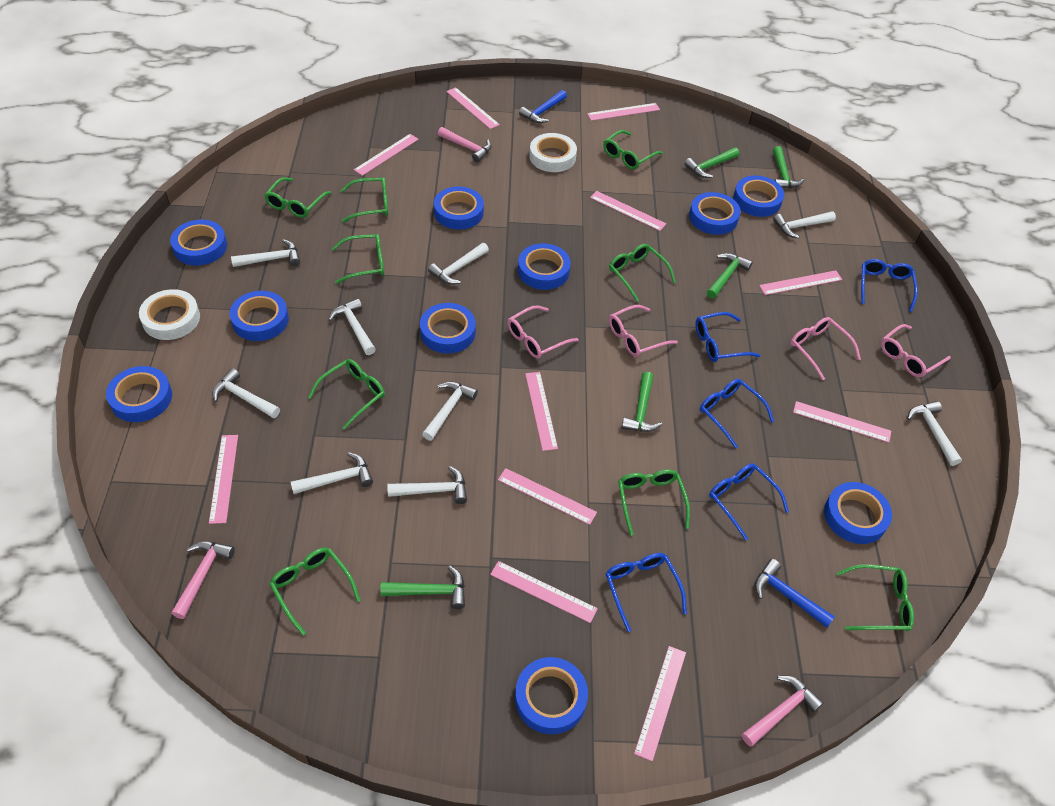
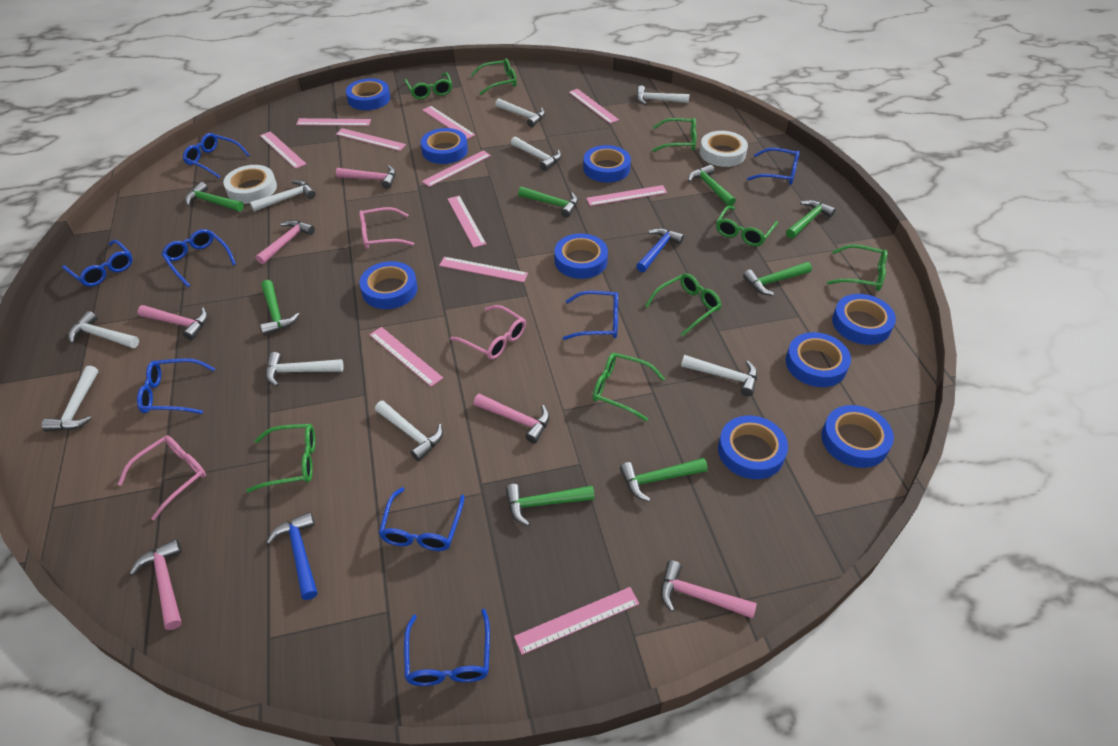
blue glasses: [605,553,687,632] [695,312,760,362] [700,379,774,449] [709,463,789,541] [861,259,918,312] = 5 -> [62,240,133,287] [137,358,216,414] [161,229,236,287] [183,133,249,178] [379,487,465,551] [404,609,490,686] [563,291,618,340] [747,148,800,185] = 8
blue tape: [106,366,172,422] [170,220,227,266] [230,291,289,341] [420,303,476,354] [434,187,484,230] [515,657,588,734] [518,243,571,290] [689,192,741,235] [733,175,784,217] [824,482,892,544] = 10 -> [346,78,390,110] [359,261,417,309] [421,128,468,164] [554,233,608,279] [583,145,631,183] [718,415,788,479] [786,332,851,387] [821,405,894,468] [832,294,896,345] = 9
green glasses: [264,177,331,218] [270,548,360,635] [308,359,385,430] [332,234,384,284] [340,177,388,223] [603,130,663,169] [609,244,676,302] [618,469,690,536] [837,564,914,631] = 9 -> [246,424,315,493] [404,72,452,99] [471,58,517,95] [593,353,665,421] [645,273,722,336] [652,118,697,152] [716,206,778,246] [827,244,887,291] = 8
green hammer: [380,566,465,609] [621,372,662,432] [684,147,739,178] [707,253,753,299] [773,146,804,189] = 5 -> [185,182,244,212] [260,280,299,335] [506,484,595,526] [518,187,578,217] [620,458,708,502] [688,165,736,206] [743,262,812,295] [786,200,836,239] = 8
pink glasses: [508,305,578,359] [609,305,678,357] [790,317,861,380] [881,324,951,377] = 4 -> [118,435,206,520] [359,207,414,249] [450,305,526,359] = 3
pink hammer: [171,541,235,619] [438,127,492,162] [742,675,824,747] = 3 -> [129,539,182,630] [137,305,208,340] [256,220,315,264] [336,165,396,189] [474,394,550,443] [661,560,757,619] = 6

